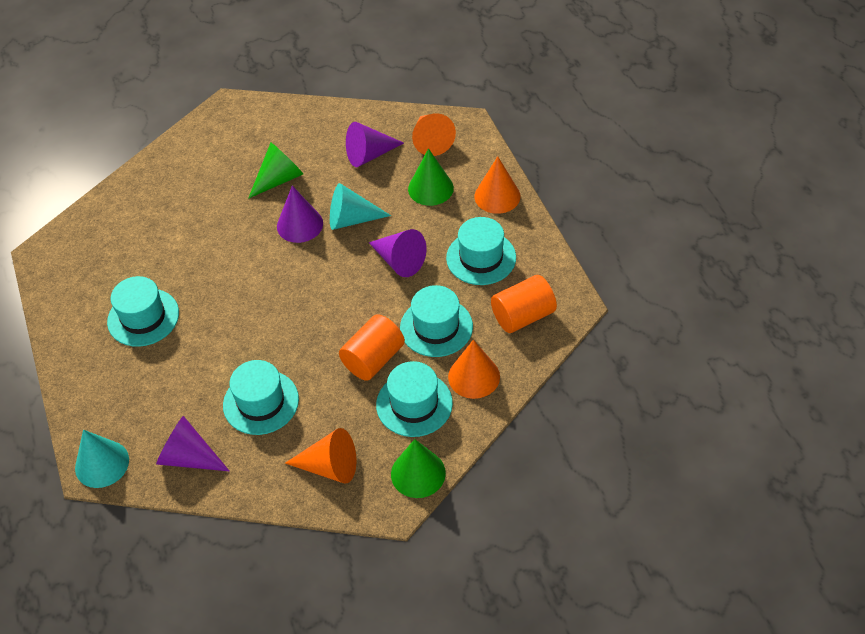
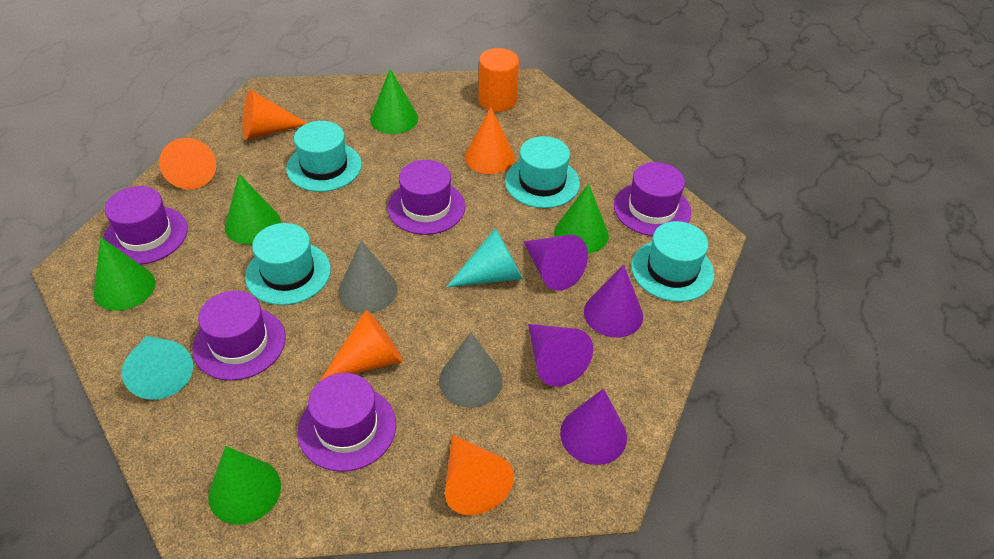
green cone: [248,143,303,199] [391,439,446,498] [408,148,454,206] = 3 -> [94,237,155,311] [208,446,281,524] [225,174,281,245] [370,69,418,134] [554,184,609,253] = 5
grey cone: none = 0 -> [338,240,397,313] [439,333,503,408] = 2
orange cone: [285,428,357,484] [412,113,456,156] [448,340,500,399] [474,156,520,214] = 4 -> [159,138,216,189] [242,90,307,140] [319,310,403,382] [445,434,514,515] [465,108,515,174] = 5
orange cylinder: [339,314,405,381] [491,275,557,333] = 2 -> [479,48,519,112] = 1
purple hat: none = 0 -> [103,186,188,265] [192,291,286,381] [297,373,396,472] [387,160,465,235] [614,162,691,236] = 5
turquoise hat: [107,276,179,347] [223,360,299,435] [376,361,453,437] [400,285,473,357] [446,217,516,285] = 5 -> [245,223,331,305] [286,121,362,192] [505,136,580,208] [631,221,714,302] = 4

